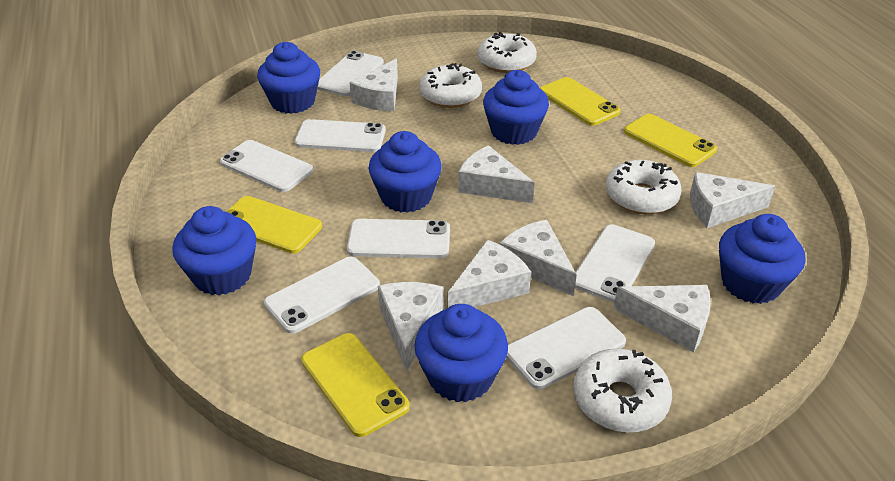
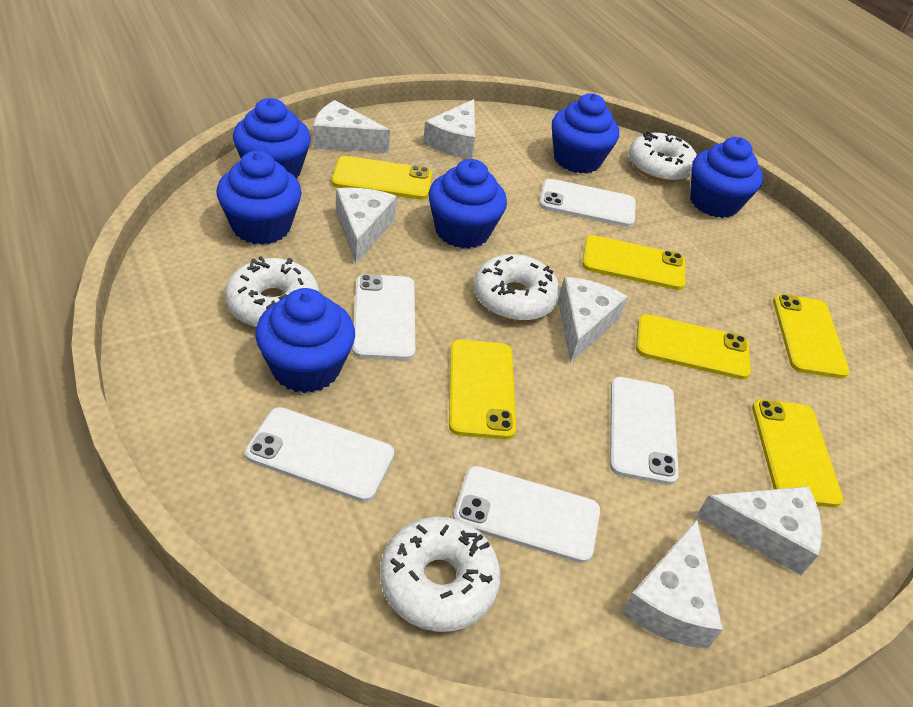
white cheese: [350,59,398,111] [378,282,444,372] [447,239,531,308] [458,145,535,203] [500,220,577,296] [613,285,711,353] [690,172,775,228] = 7 -> [313,100,390,153] [336,188,397,264] [423,99,475,159] [558,277,628,363] [621,520,723,649] [696,486,822,575] = 6
white phone: [220,140,313,192] [264,257,380,334] [294,119,386,152] [317,51,384,96] [347,219,450,258] [506,307,626,389] [575,224,655,303] = 7 -> [245,407,394,502] [352,274,415,360] [453,466,600,563] [539,179,636,227] [610,377,679,485] = 5
yellow phone: [226,196,322,254] [301,333,410,437] [540,77,621,126] [624,114,717,167] = 4 -> [332,156,432,200] [449,339,516,439] [582,235,686,290] [636,314,751,380] [752,399,843,507] [773,294,850,378] = 6

